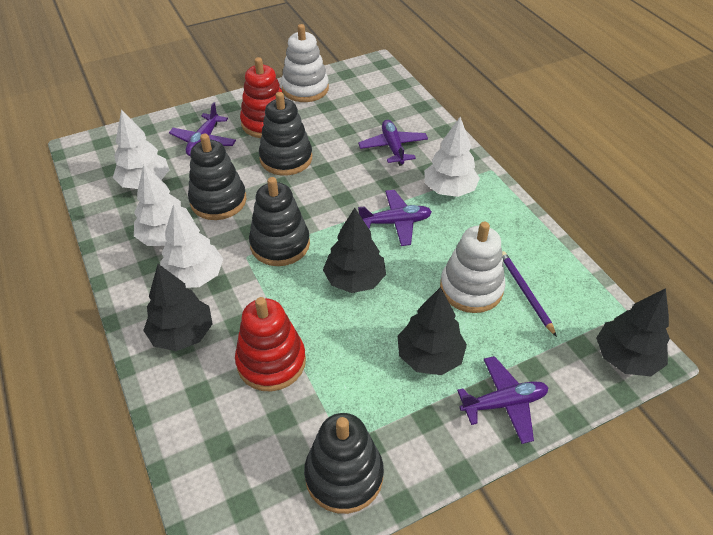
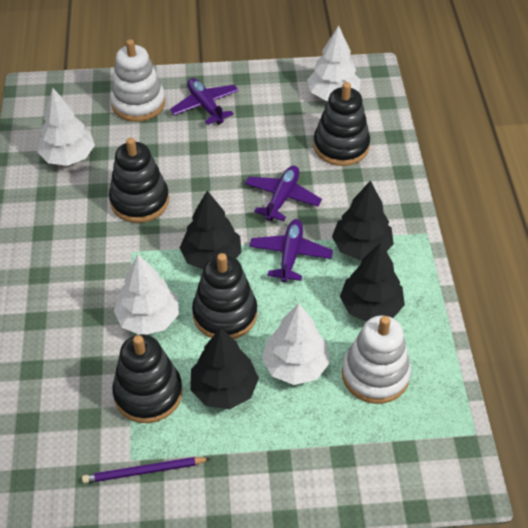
purple plane: [169,102,236,156] [358,120,428,166] [358,190,432,246] [457,356,549,444] = 4 -> [170,78,239,125] [245,165,322,221] [249,219,333,282] = 3
red stacking toy: [235,297,306,391] [240,57,285,138] = 2 -> none = 0

